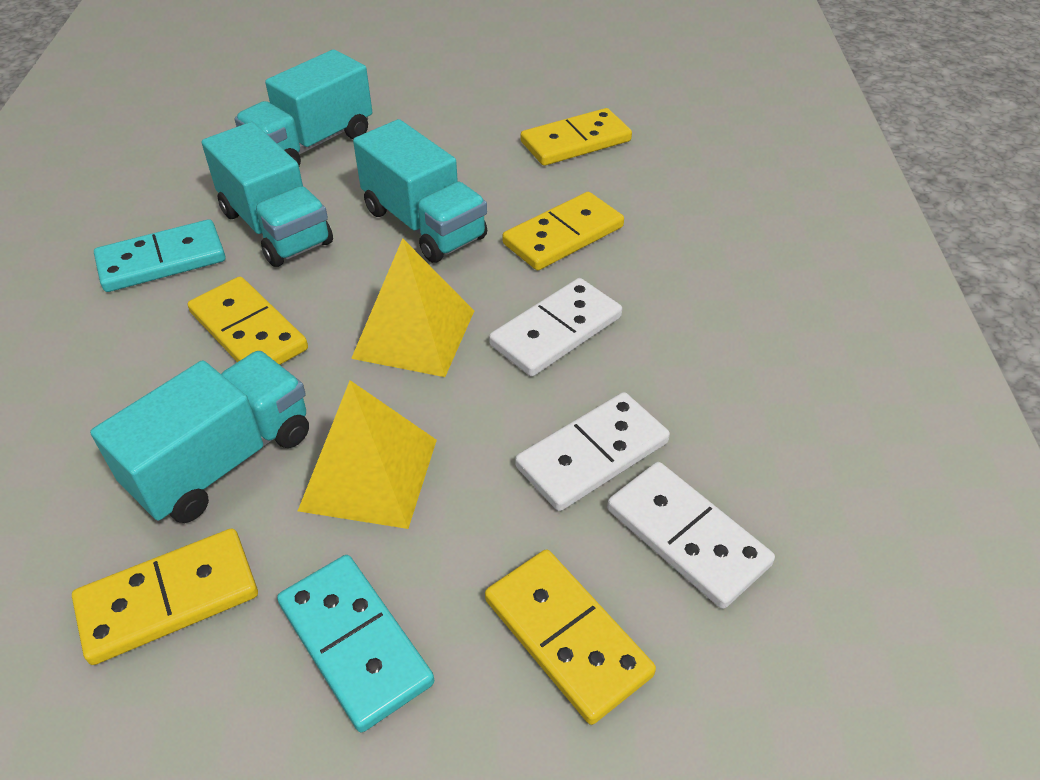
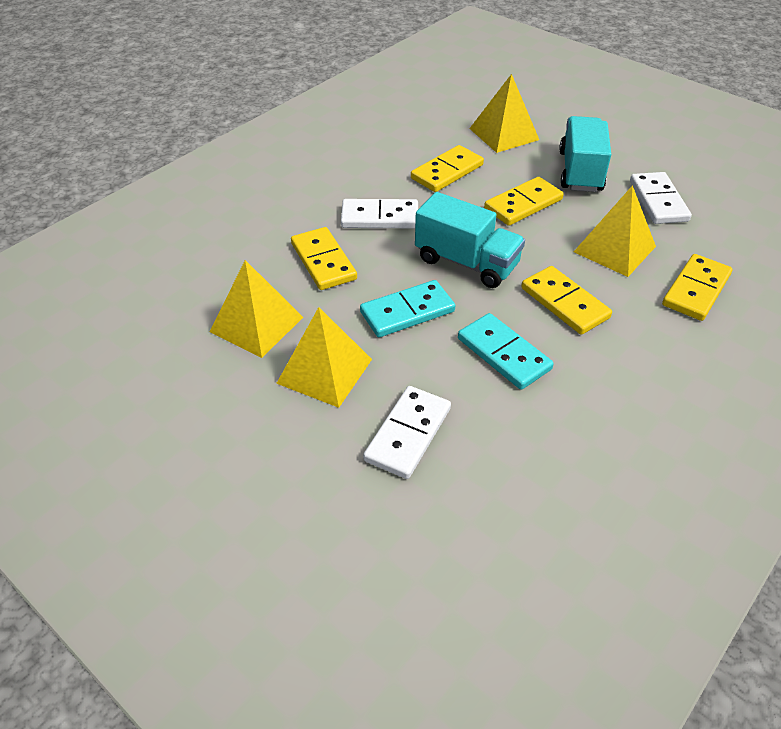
turquoise truck: [90,351,309,523] [201,122,333,267] [235,49,372,166] [353,119,487,263] = 4 -> [415,192,525,288] [559,116,611,192] = 2
yellow pyramid: [298,380,437,529] [351,238,474,377] = 2 -> [209,260,303,358] [276,307,372,408] [469,74,539,153] [574,185,656,277] = 4

